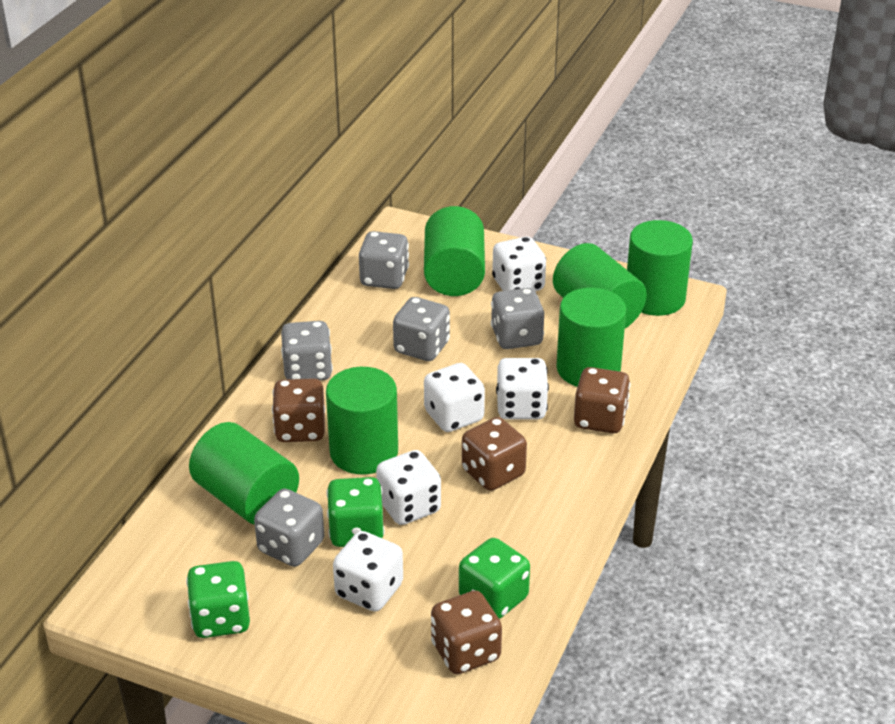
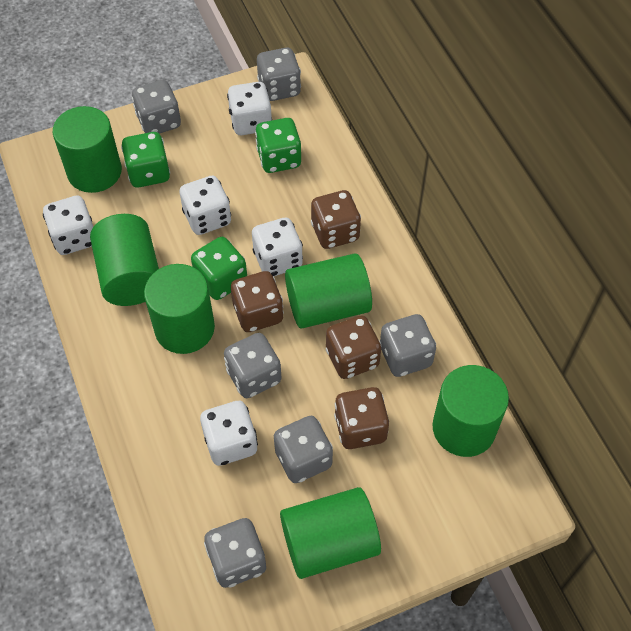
grey dice: [254,489,324,567] [281,321,333,381] [359,231,409,289] [393,297,450,361] [491,288,544,349] = 5 -> [132,80,181,134] [204,518,266,588] [224,333,282,398] [257,48,301,101] [274,416,333,483] [380,314,436,377] = 6

